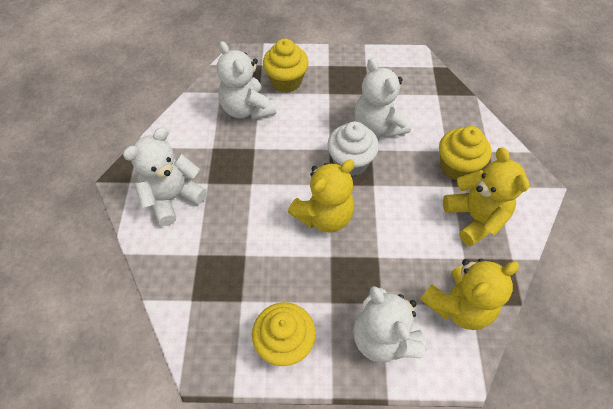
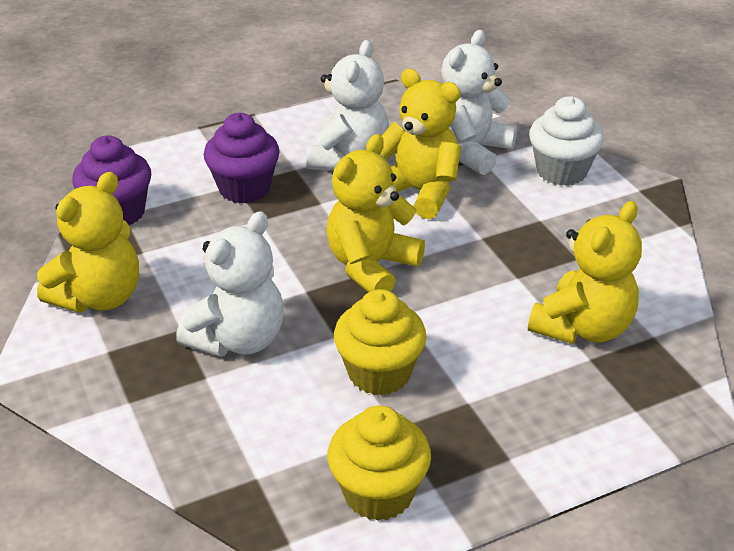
purple cupcake: none = 0 -> [72,136,151,225] [203,113,280,204] = 2
white teddy bear: [123,128,207,226] [217,41,276,120] [353,286,427,363] [354,58,411,138] = 4 -> [176,211,284,357] [307,40,389,170] [441,30,517,175] = 3
yellow cupcake: [252,302,316,366] [263,39,309,93] [439,126,492,181] = 3 -> [327,405,431,521] [334,289,427,395] = 2
yellow teddy bear: [288,160,355,232] [420,259,519,330] [443,147,529,246] = 3 -> [37,172,139,313] [326,134,425,292] [380,69,461,219] [528,201,642,344] = 4

